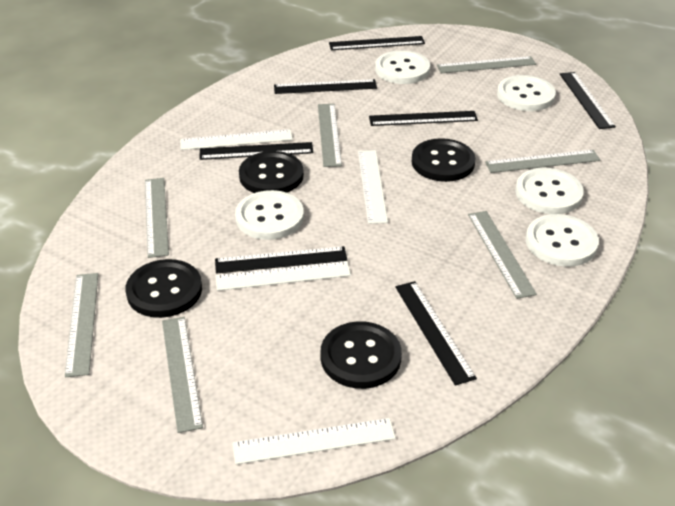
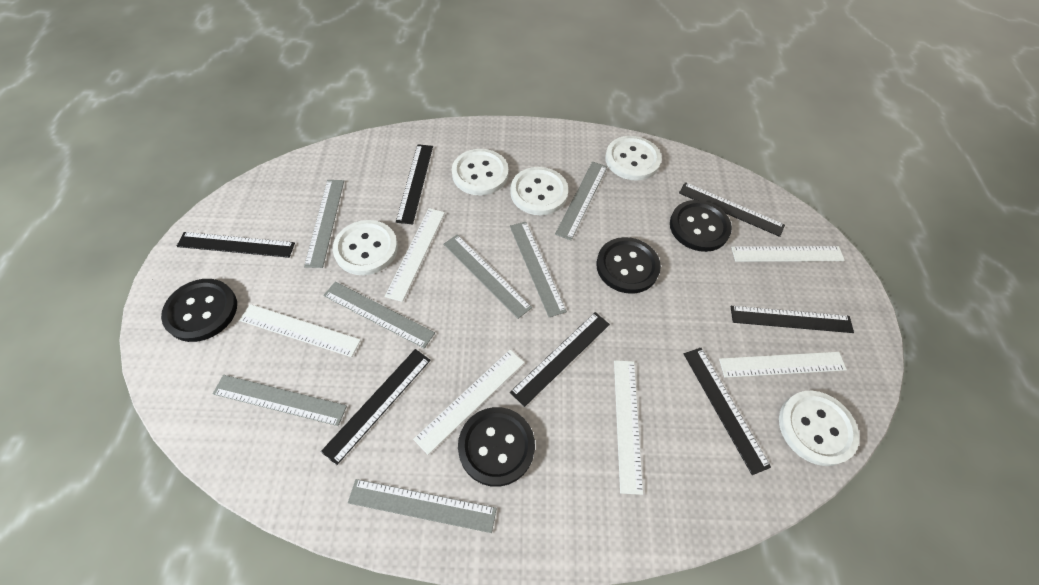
white ruler: [180,129,293,150] [216,261,351,291] [233,418,396,464] [358,150,388,224] = 4 -> [239,304,361,357] [385,208,445,302] [413,350,525,455] [614,360,643,495] [719,352,847,378] [731,246,845,262] = 6

